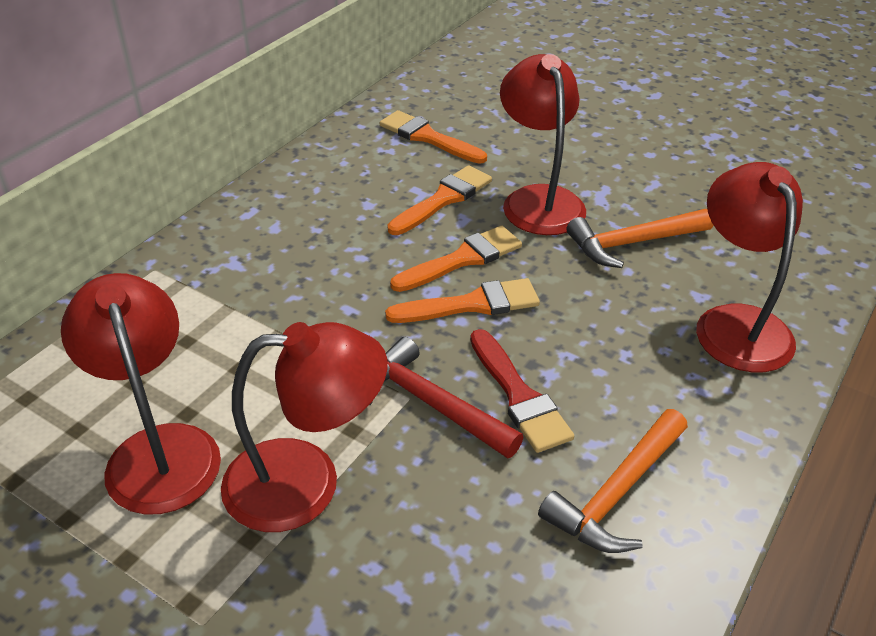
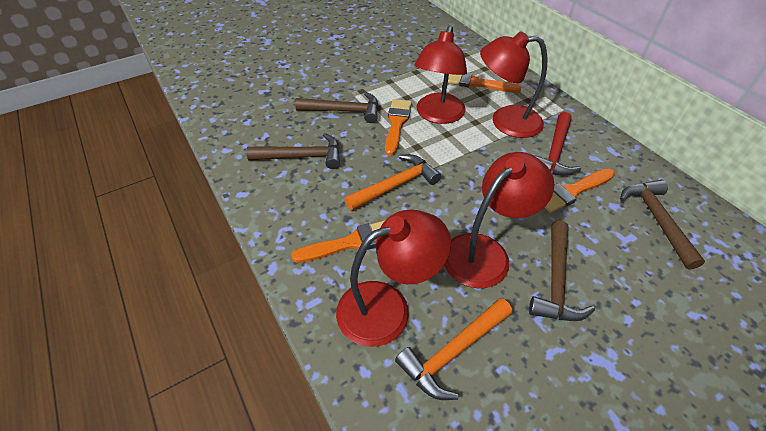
brown hammer: none = 0 -> [246,133,340,169] [295,92,378,123] [529,221,595,321] [620,180,705,270] = 4
red brush: [470,329,574,453] = 1 -> none = 0

